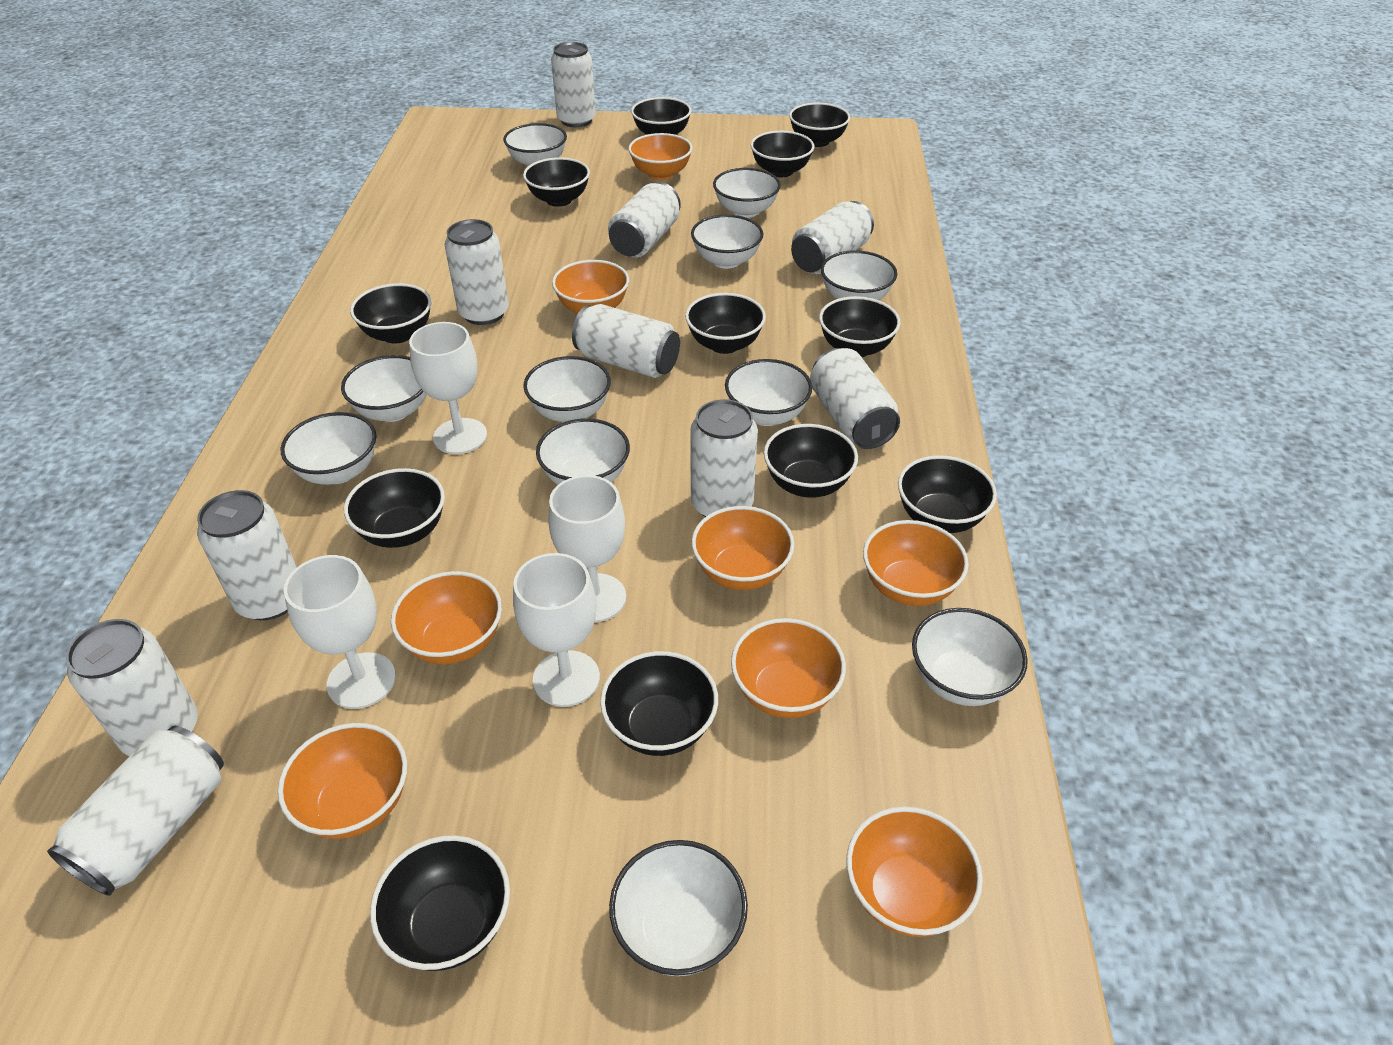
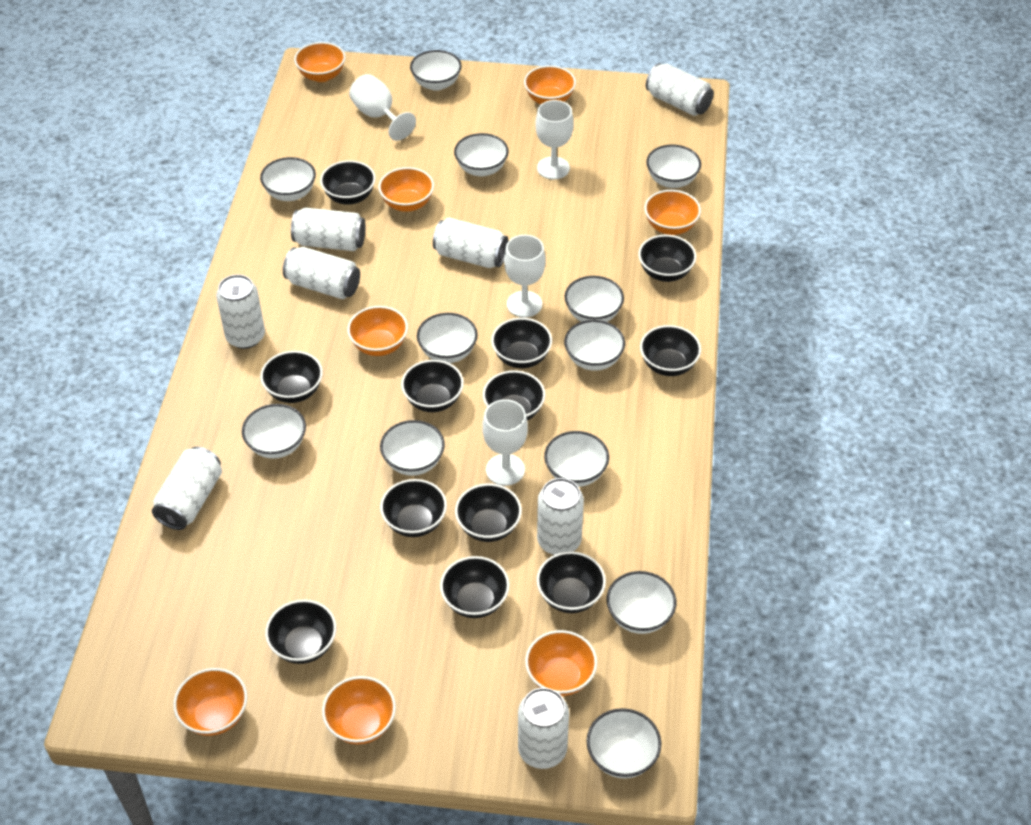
white bowl: [280,412,376,485] [341,355,427,422] [503,123,567,167] [523,356,611,422] [536,418,630,485] [609,840,748,976] [691,215,764,269] [713,168,781,218] [725,359,812,426] [821,250,897,300] [912,608,1028,706] = 11 -> [242,404,306,459] [260,157,316,201] [380,420,445,476] [410,50,462,91] [417,313,478,363] [454,133,509,176] [544,431,609,487] [564,320,625,371] [565,276,624,322] [586,708,661,779] [606,571,676,634] [646,145,701,188] = 12
white can: [47,726,224,896] [66,619,198,756] [197,490,297,620] [444,219,509,325] [551,42,596,127] [572,304,680,378] [608,182,681,257] [690,399,758,517] [791,201,874,274] [810,348,900,449] = 10 -> [152,447,222,530] [216,274,265,349] [283,247,360,299] [291,208,365,251] [433,218,508,268] [518,688,569,769] [537,478,584,555] [646,63,714,116] = 8

